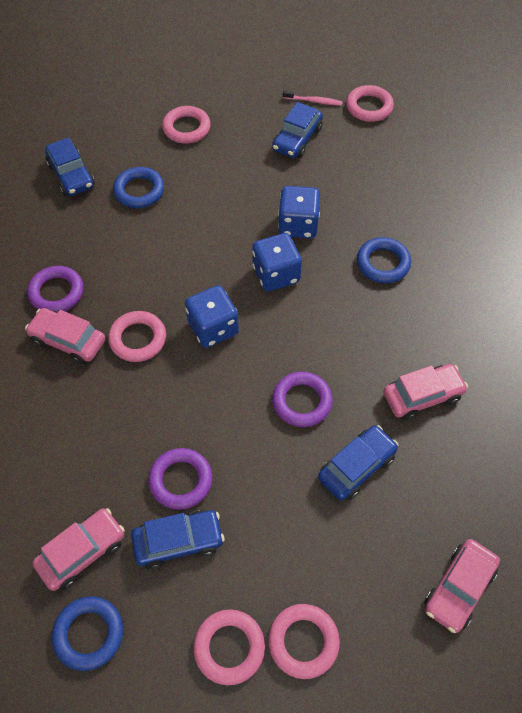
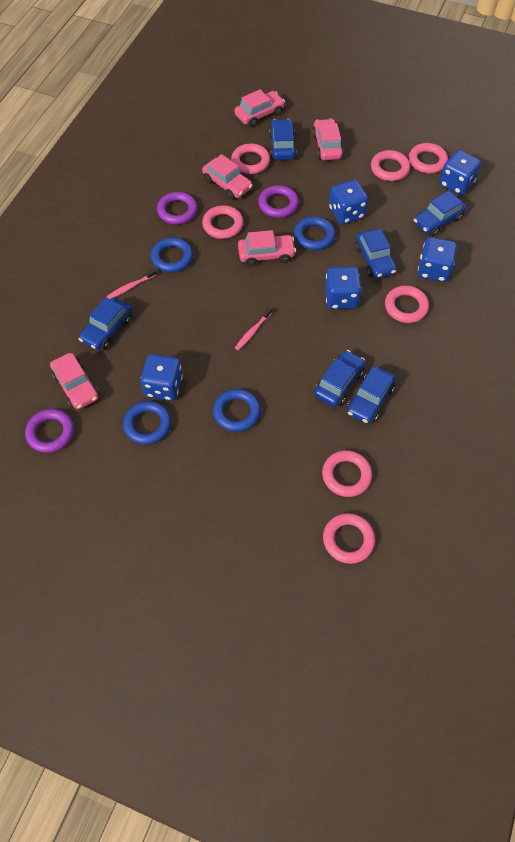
blue car: [45,137,95,196] [131,510,224,569] [272,102,323,158] [318,425,398,501] = 4 -> [79,297,132,350] [269,119,297,160] [314,350,365,407] [346,366,396,424] [355,229,397,278] [413,191,466,236] = 6
blue dice: [185,285,239,348] [252,233,302,291] [278,186,320,238] = 3 -> [141,354,183,401] [325,267,362,309] [329,180,368,224] [418,237,457,282] [439,150,481,195] = 5
blue ring: [52,596,123,671] [113,167,164,208] [357,237,411,283] = 3 -> [123,401,171,445] [151,237,193,272] [213,389,261,432] [294,216,335,250] = 4
pink car: [25,308,105,364] [33,508,125,591] [383,364,468,420] [424,539,500,633] = 4 -> [50,353,99,410] [202,154,252,200] [235,89,285,127] [238,230,296,266] [312,118,344,160] = 5
pink ring: [108,311,166,362] [162,106,211,144] [193,609,265,685] [268,604,340,679] [346,85,394,122] = 5 -> [202,205,244,239] [231,143,270,174] [322,450,372,497] [323,513,375,564] [371,150,410,181] [385,286,429,323] [409,143,448,174] = 7
pink toothbrush: [283,90,343,106] = 1 -> [107,269,157,299] [235,307,272,350] = 2

